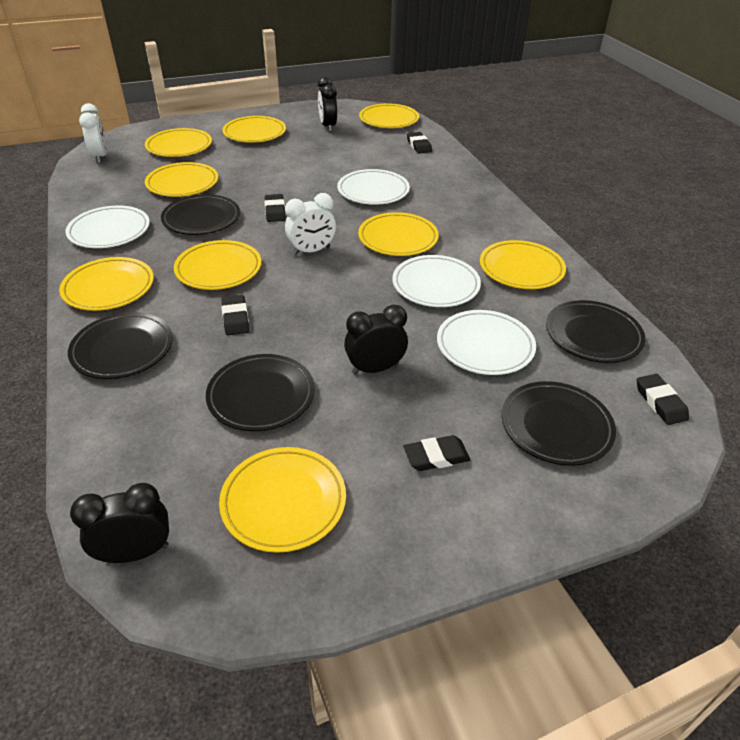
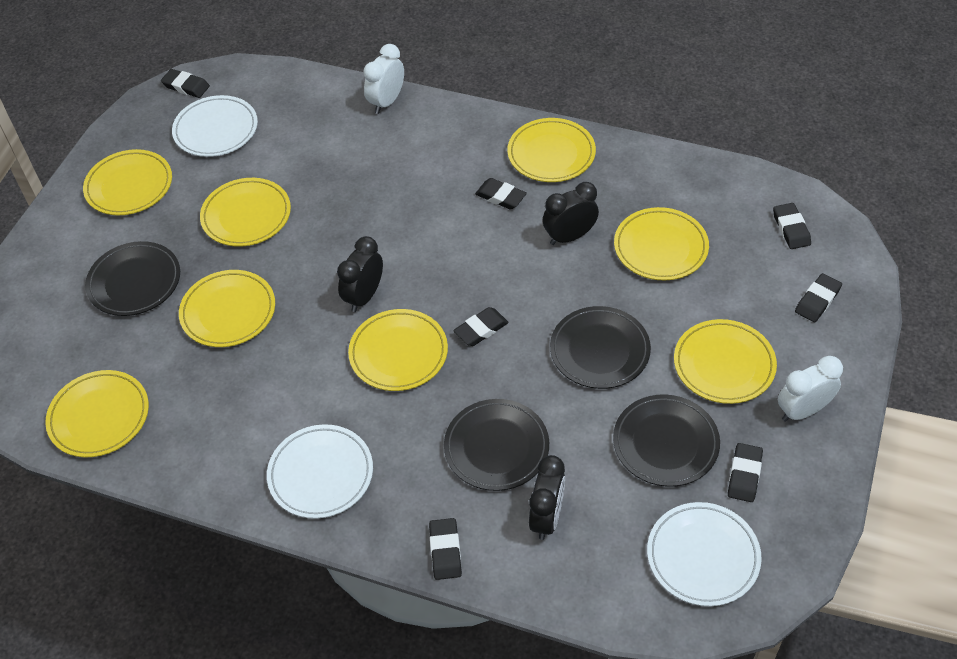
black eraser: [222,295,249,335] [264,194,286,222] [404,435,471,471] [407,132,432,154] [637,374,689,425] = 5 -> [161,69,210,98] [429,518,462,580] [453,307,508,346] [475,178,527,210] [728,443,763,502] [773,203,811,249] [795,273,842,322] = 7
black plate: [68,312,173,379] [161,194,240,235] [206,354,315,431] [502,381,616,466] [546,300,645,363] = 5 -> [85,241,180,316] [444,399,549,491] [550,306,651,389] [613,394,720,487] = 4
white plate: [66,206,150,248] [337,169,410,205] [392,255,481,307] [437,310,536,375] = 4 -> [172,95,258,157] [267,424,373,519] [647,502,762,606] = 3
yellow plate: [59,257,154,311] [145,128,212,157] [145,162,218,197] [174,240,261,290] [219,447,346,553] [222,116,286,143] [358,212,439,256] [359,103,419,128] [480,240,566,289] = 9 -> [45,370,149,457] [83,149,172,215] [179,270,275,347] [200,178,291,247] [348,309,448,391] [507,118,596,182] [614,207,709,281] [674,319,777,404] = 8

